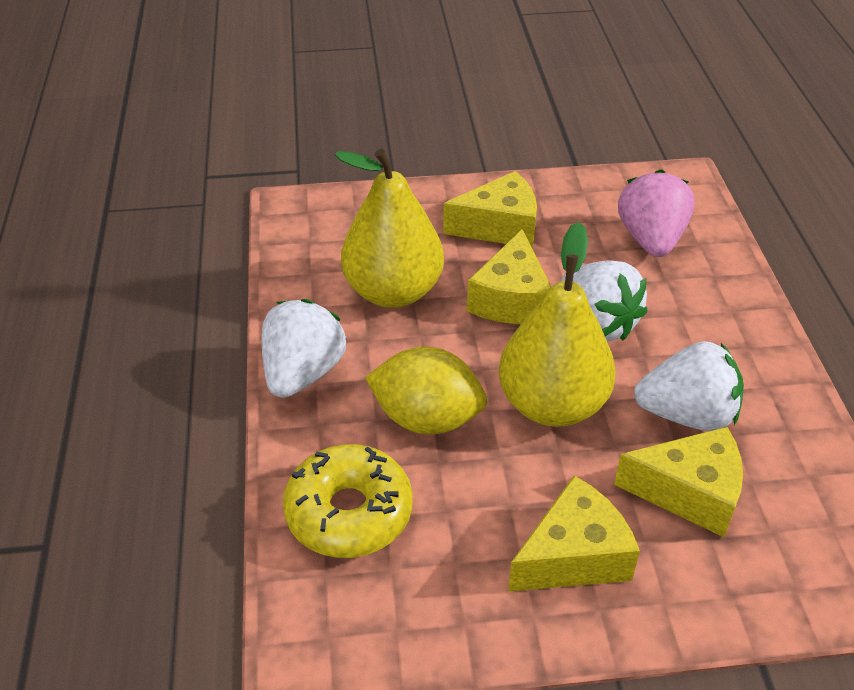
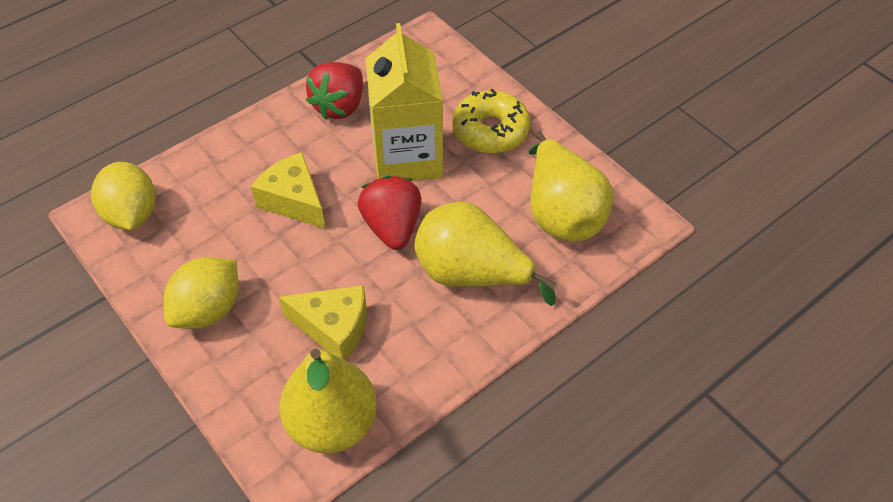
pink strawberry: [618,169,695,257] = 1 -> none = 0
red strawberry: none = 0 -> [306,62,363,120] [358,175,421,250] = 2
white strawberry: [262,299,347,398] [561,260,648,341] [634,341,744,431] = 3 -> none = 0
yellow carton: none = 0 -> [365,23,443,181] = 1
yellow cheese: [443,171,537,248] [467,229,551,324] [508,475,640,592] [614,427,743,537] = 4 -> [251,152,325,228] [279,285,367,360] = 2
yellow lemon: [365,347,487,434] = 1 -> [91,162,156,230] [163,257,238,329] = 2
yellow pear: [334,149,444,308] [499,222,616,427] = 2 -> [279,349,377,454] [414,202,557,306] [529,131,613,242] = 3

